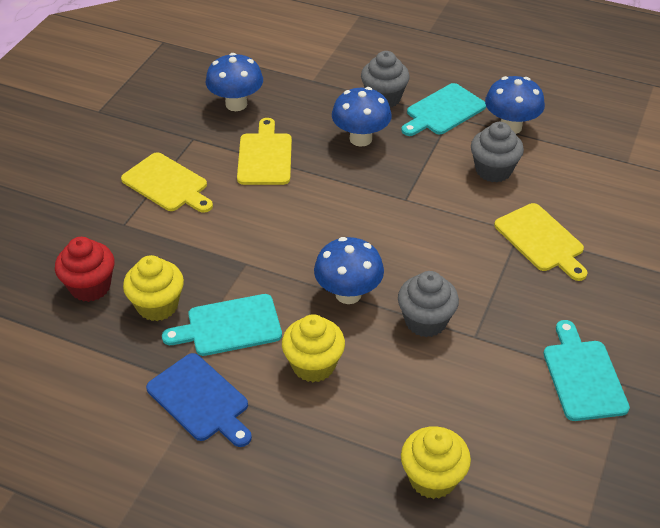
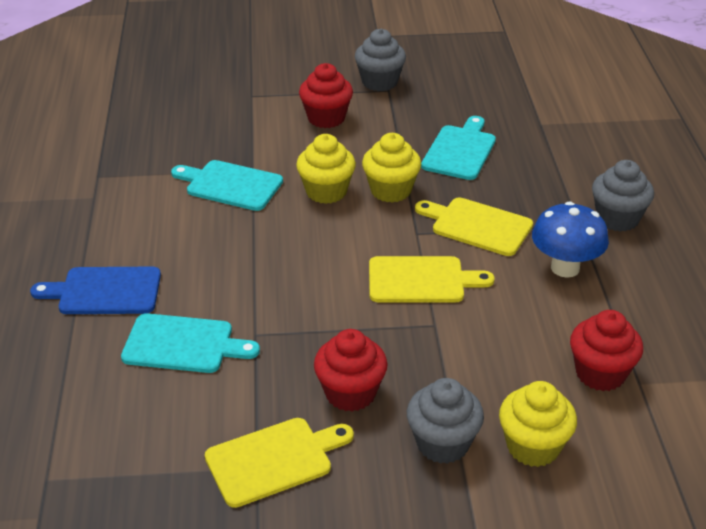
blue mushroom: [206,53,263,111] [314,237,384,304] [332,87,392,147] [485,76,545,134] = 4 -> [532,201,609,278] = 1
red cupcake: [55,237,115,302] = 1 -> [299,63,353,128] [314,329,387,412] [570,310,643,391] = 3

